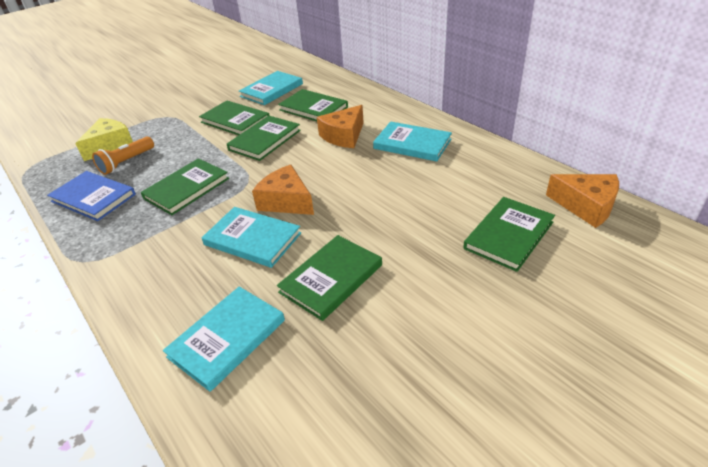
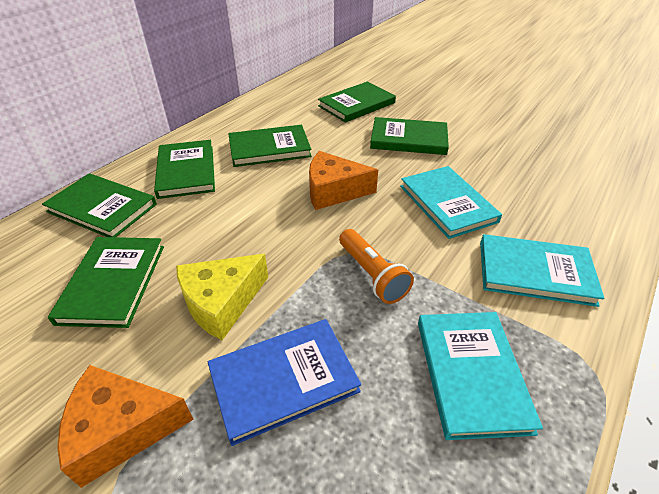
orange cheese: [252,165,314,215] [317,105,364,148] [546,174,619,228] = 3 -> [57,365,194,488] [309,151,378,210] = 2
turquoise book: [163,286,285,392] [202,207,301,268] [239,71,303,105] [373,121,452,162] = 4 -> [400,166,502,239] [418,312,543,440] [480,234,605,307] = 3

